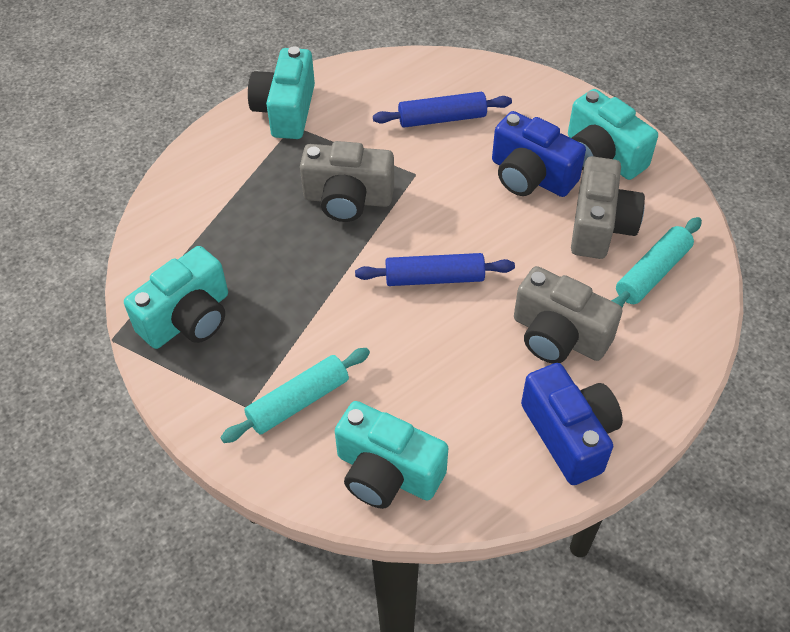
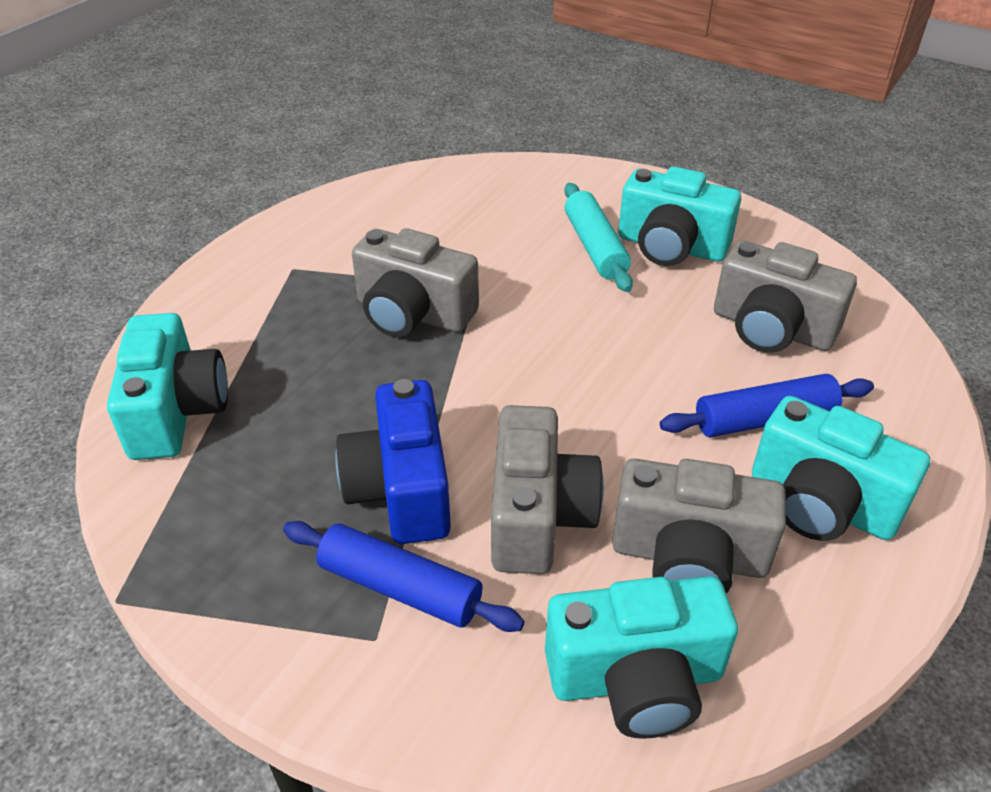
blue camera: [492,111,586,197] [521,363,623,485] = 2 -> [335,379,451,544] = 1
grey camera: [300,141,394,222] [514,266,623,364] [571,156,645,259] = 3 -> [352,228,479,337] [491,405,604,574] [612,459,786,594] [714,240,857,353] = 4
turquoise rolling pin: [220,348,370,443] [611,217,702,307] = 2 -> [564,183,633,292] = 1

